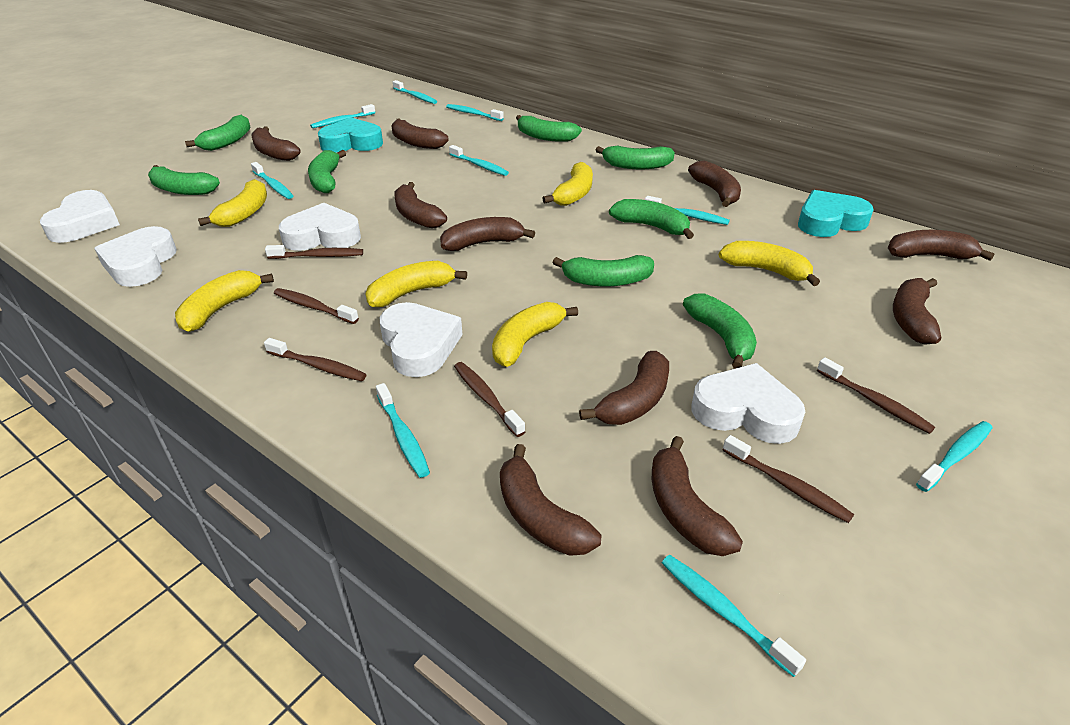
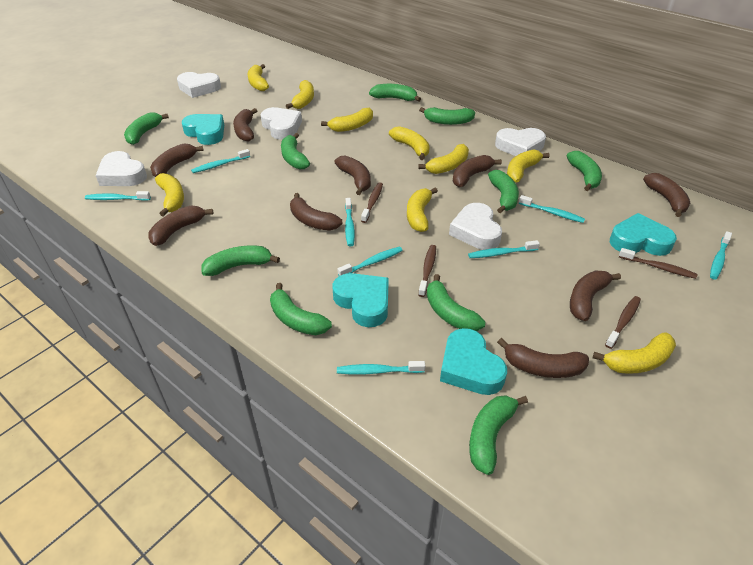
brown banana: [252,127,301,161] [392,118,449,149] [394,182,447,229] [440,217,535,251] [500,444,602,556] [579,351,669,425] [652,436,743,556] [688,161,741,207] [888,230,995,261] [893,278,941,345] = 10 -> [148,205,213,246] [150,143,204,177] [233,108,257,141] [290,193,342,231] [335,156,371,195] [453,155,502,187] [497,338,589,378] [570,271,621,321] [643,173,690,217] = 9
brown toothbrush: [264,338,367,381] [265,245,363,259] [274,288,359,324] [454,362,526,437] [723,435,854,523] [817,357,935,434] = 6 -> [361,182,383,223] [418,245,436,297] [605,296,641,349] [619,248,697,279] = 4
green banana: [148,165,220,195] [185,115,251,151] [308,150,346,193] [516,115,582,142] [552,255,654,286] [596,146,675,169] [609,199,694,239] [683,293,757,369] = 8 -> [124,112,169,145] [202,246,280,276] [270,283,332,335] [281,133,310,169] [369,84,421,102] [419,107,475,125] [427,274,485,331] [469,395,528,475] [488,170,519,214] [567,151,602,191] = 10
turquoise heart: [318,118,383,153] [798,190,874,237] = 2 -> [182,114,224,145] [332,273,389,327] [440,328,507,395] [610,213,677,256] = 4
turquoise toothbrush: [251,162,293,199] [310,104,375,128] [376,383,430,478] [393,80,437,104] [446,104,504,121] [449,145,509,176] [645,196,730,225] [662,555,806,677] [916,421,992,492] = 9 -> [85,191,151,201] [191,149,250,173] [337,361,425,375] [338,247,403,276] [345,198,355,246] [468,240,540,258] [519,195,585,223] [710,231,732,280] = 8
yellow banana: [175,270,274,332] [198,179,267,227] [365,261,467,307] [492,302,578,367] [542,162,593,206] [719,241,820,286] = 6 -> [155,173,184,217] [248,64,269,91] [286,80,314,109] [321,108,373,132] [389,126,430,160] [407,187,438,232] [418,144,469,174] [507,149,550,183] [593,332,676,374] = 9

